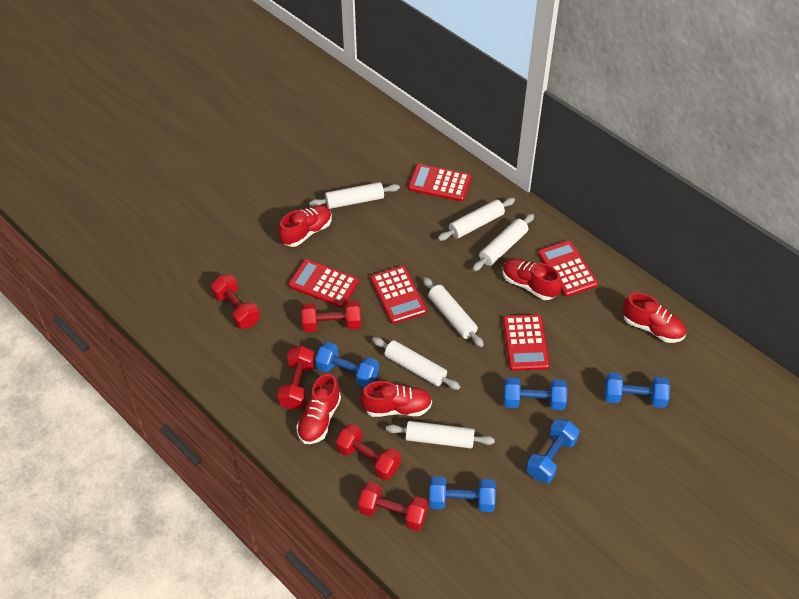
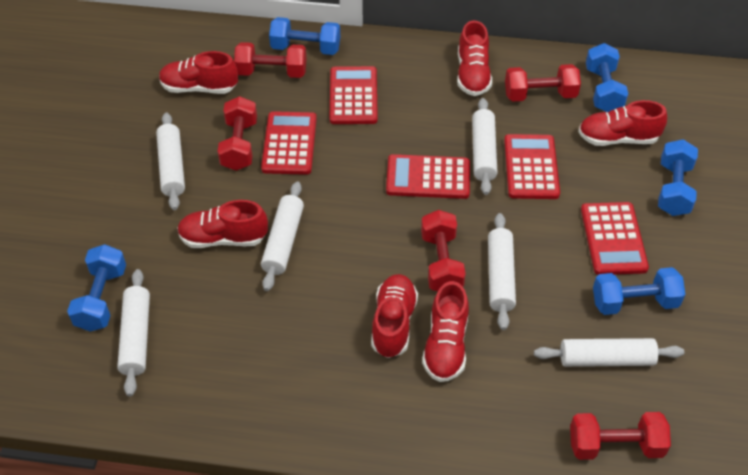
red shoe: [278,205,332,247] [296,374,341,444] [360,381,432,417] [502,258,562,300] [622,292,686,343] = 5 -> [159,51,238,94] [177,200,268,248] [371,274,418,358] [422,281,469,382] [457,20,492,96] [578,100,667,146] = 6

